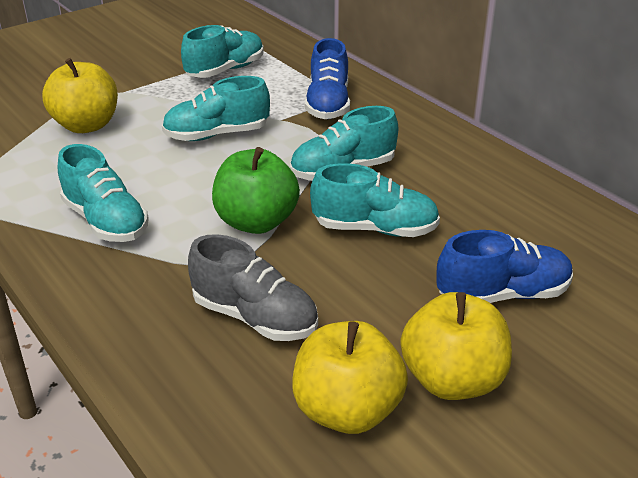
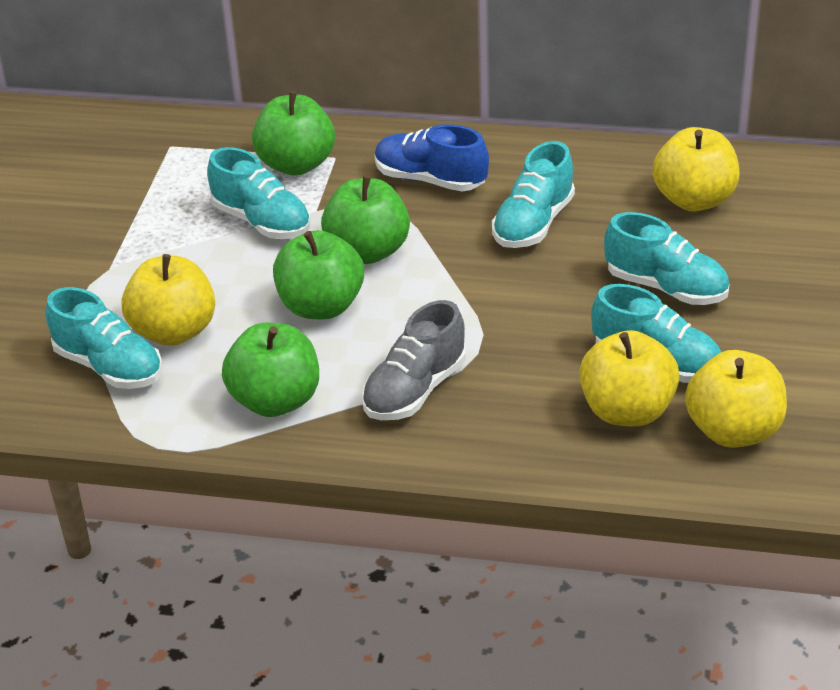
blue shoe: [305,38,350,119] [437,230,573,303] = 2 -> [375,124,489,191] = 1
green apple: [212,147,300,234] = 1 -> [222,323,319,417] [252,91,335,175] [273,230,364,319] [321,176,410,264] = 4
yellow apple: [42,58,118,133] [292,321,408,434] [401,292,512,400] = 3 -> [122,254,215,346] [579,330,680,426] [653,127,740,212] [685,350,787,448] = 4

